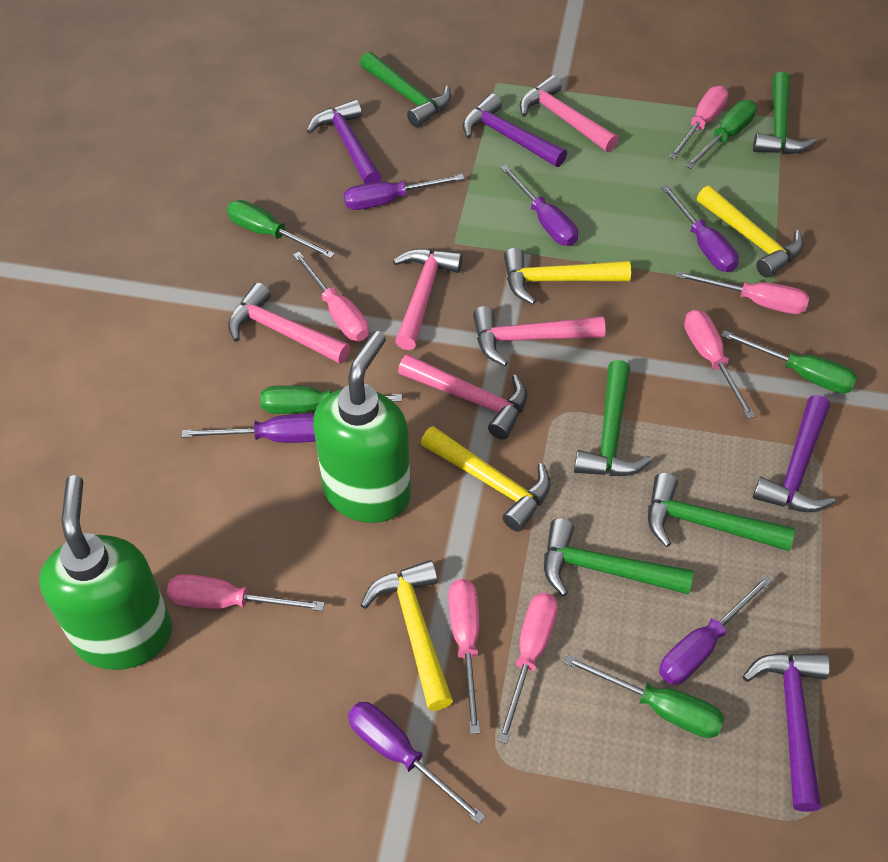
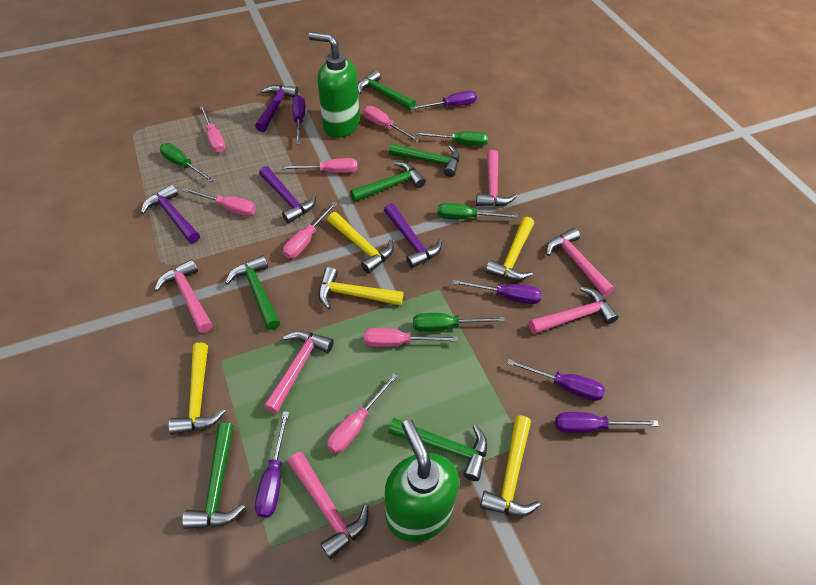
green hammer: [360,52,451,127] [544,519,693,597] [574,360,652,476] [648,473,795,551] [753,72,817,154] = 5 -> [182,422,245,529] [225,255,280,330] [350,162,426,202] [358,70,416,110] [388,418,487,481] [389,143,459,177] = 6
green screwdriver: [227,200,335,259] [260,385,402,414] [564,654,725,738] [685,100,757,169] [722,330,857,394] = 5 -> [160,143,214,182] [413,313,505,332] [416,131,488,146] [437,203,518,219] = 4
pink hammer: [228,283,350,364] [393,249,463,350] [398,354,527,440] [473,306,606,366] [520,75,619,152] = 5 -> [155,259,213,333] [264,331,334,414] [288,452,368,559] [476,150,517,207] [529,287,619,334] [546,228,614,296] = 6
yellow hammer: [361,560,453,711] [421,426,551,532] [504,248,631,305] [697,186,803,278] = 4 -> [168,343,226,435] [318,267,404,309] [328,212,394,273] [480,415,540,517] [486,217,534,280] = 5

